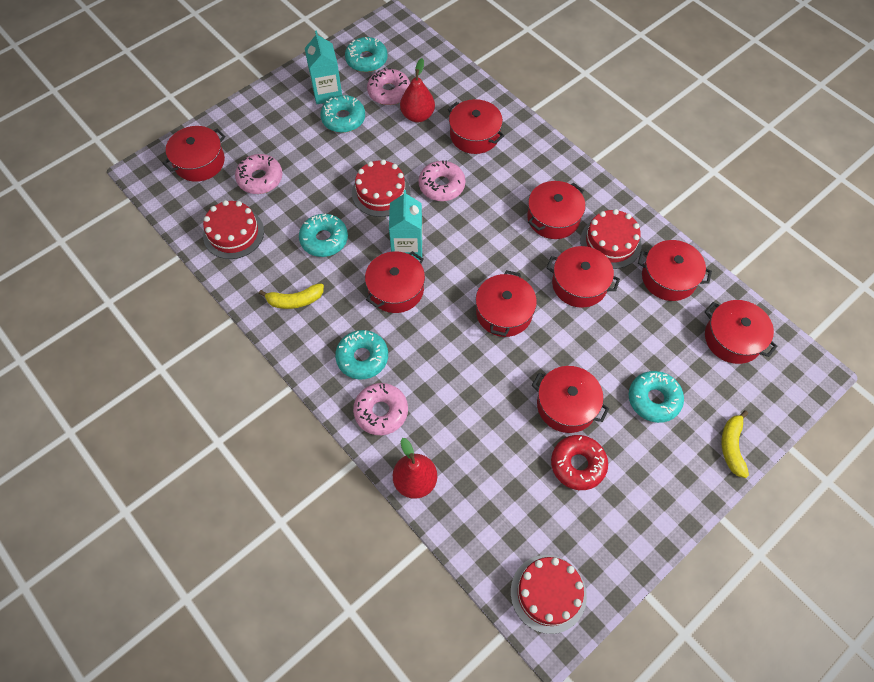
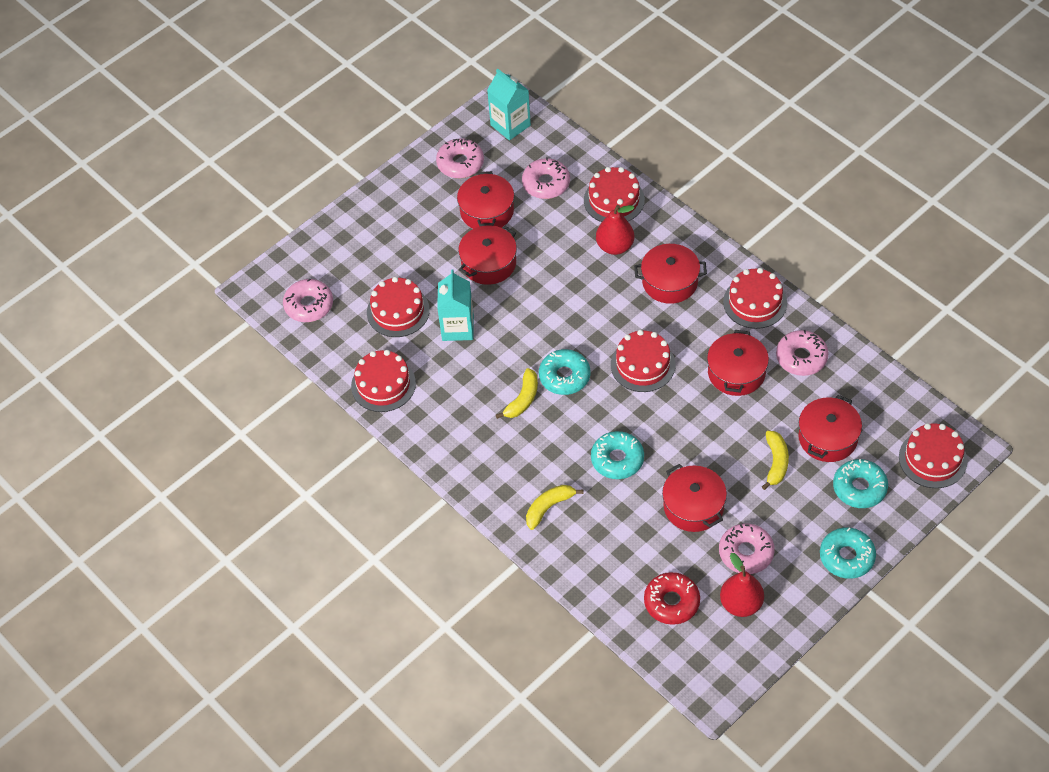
pink donut: [235,154,282,194] [353,383,408,435] [367,68,410,105] [419,160,466,201] = 4 -> [283,278,333,322] [436,138,484,178] [522,158,570,199] [719,523,775,574] [776,330,828,376] = 5
red cake: [203,200,264,259] [352,159,411,217] [511,555,587,634] [580,209,641,269] = 4 -> [351,350,416,412] [367,277,430,337] [584,167,645,222] [611,330,676,392] [723,268,787,329] [899,423,967,488] = 6
red pot: [163,126,225,182] [365,251,425,313] [448,99,504,154] [476,270,537,337] [527,181,585,239] [532,366,609,433] [547,246,620,308] [638,240,712,301] [705,300,777,364] = 9 -> [457,171,514,229] [458,226,517,285] [634,244,707,304] [662,464,727,532] [707,330,769,396] [798,395,862,462] = 6
turquoise donut: [299,214,348,257] [320,95,365,133] [335,330,388,379] [345,37,388,72] [629,371,684,423] = 5 -> [539,349,590,395] [591,431,644,479] [820,527,876,579] [833,459,888,508] = 4
yellow banana: [259,283,324,309] [722,410,749,478] = 2 -> [496,368,538,419] [526,485,584,530] [762,431,789,490] = 3

